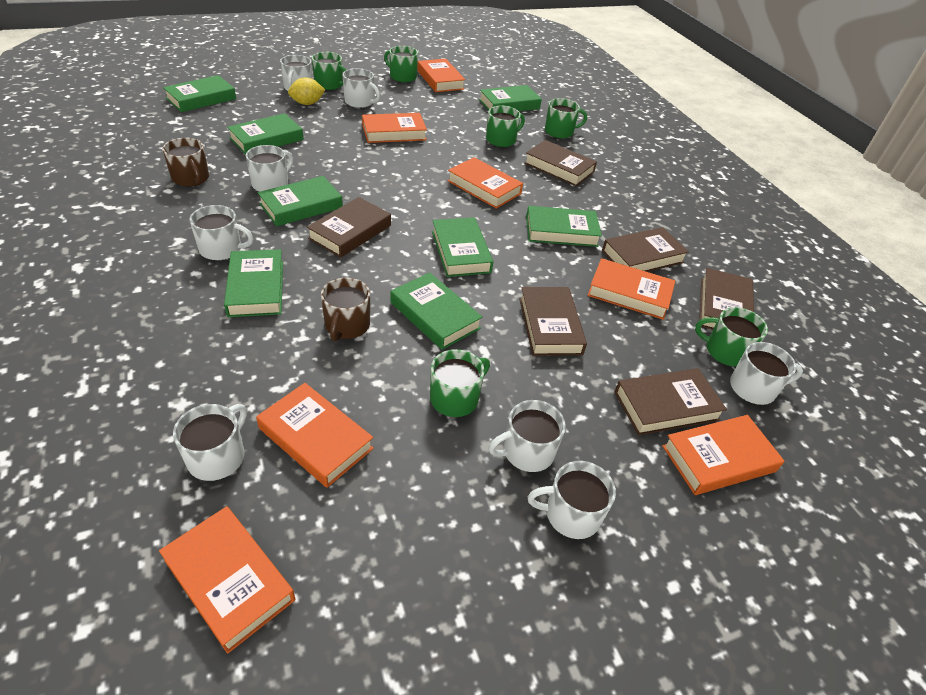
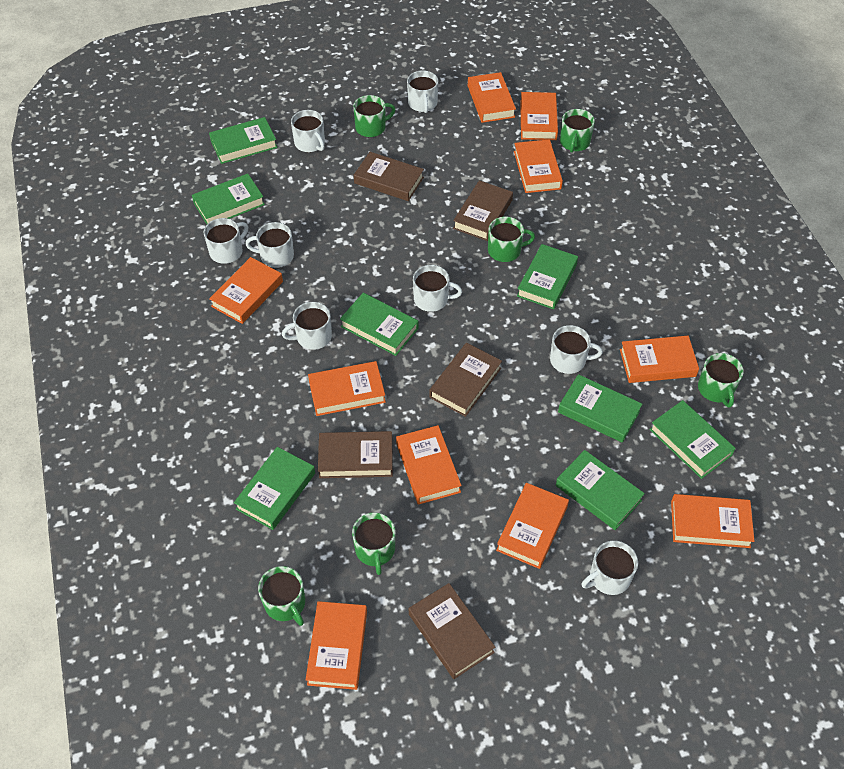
brown book: [307,197,391,258] [519,287,587,356] [524,140,597,186] [602,227,689,272] [615,368,727,435] [699,268,754,330] = 6 -> [318,431,393,478] [354,152,424,201] [409,583,495,679] [429,343,502,417] [453,180,513,241] = 5
brown mug: [162,138,209,187] [321,278,370,341] = 2 -> none = 0
orange book: [159,506,295,654] [256,383,374,488] [362,113,427,143] [417,59,465,92] [448,157,523,209] [587,258,675,320] [662,415,784,495] = 7 -> [209,257,283,324] [306,601,367,690] [308,361,386,416] [396,425,462,505] [468,72,516,123] [496,483,569,569] [514,139,563,193] [520,92,558,140] [620,336,699,383] [671,494,755,548] = 10
yellow lemon: [288,77,325,105] = 1 -> none = 0

